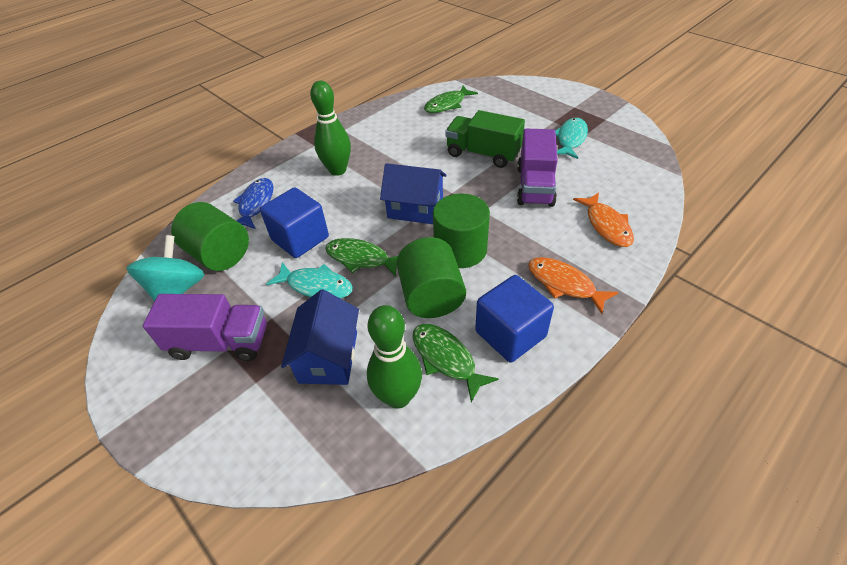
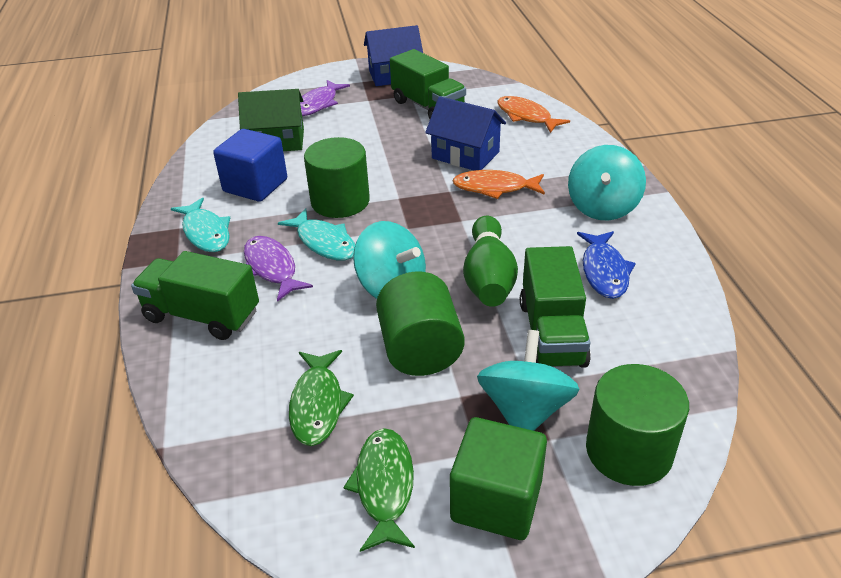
blue cube: [260,187,329,258] [475,275,554,363] = 2 -> [213,129,287,202] = 1
green bowling pin: [310,81,351,176] [367,305,422,409] = 2 -> [463,216,518,307] = 1
green cube: none = 0 -> [450,417,547,540] = 1
green fish: [325,238,398,277] [413,324,499,402] [424,86,478,113] = 3 -> [289,350,354,446] [343,428,415,552] = 2
green house: none = 0 -> [238,89,304,151] = 1
green truck: [445,110,525,168] = 1 -> [131,251,259,340] [390,49,466,119] [520,246,591,368] = 3
purple fish: none = 0 -> [244,236,313,302] [300,80,350,116] = 2
purple truck: [143,294,267,361] [517,129,558,207] = 2 -> none = 0
turquoise spinning top: [126,235,204,302] = 1 -> [353,221,426,299] [477,330,580,431] [568,145,646,220] = 3

